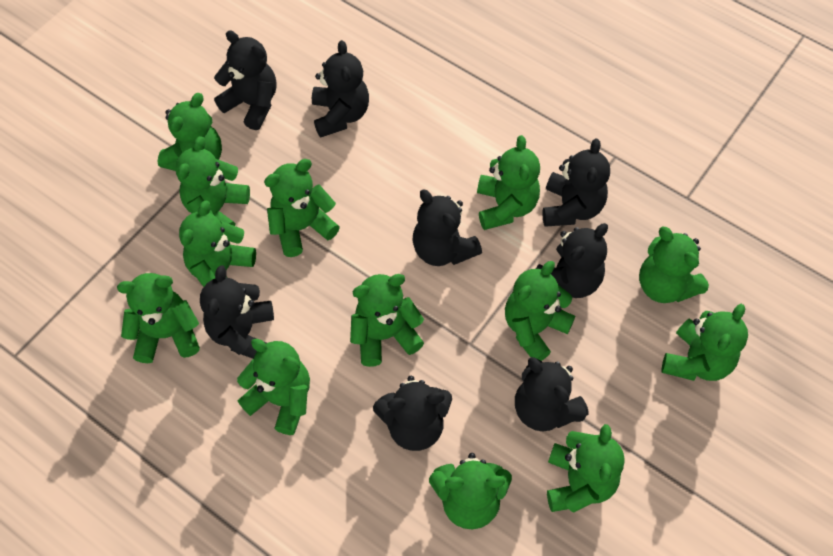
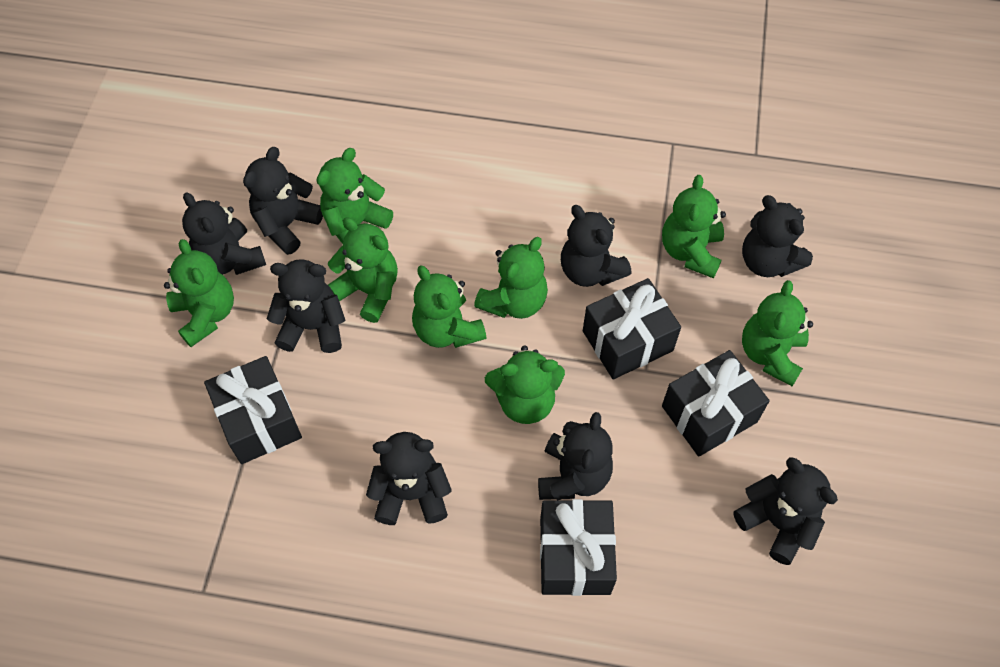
black gift: none = 0 -> [204,356,302,464] [540,499,617,596] [583,278,681,379] [662,350,770,457] = 4
green teddy bear: [117,273,200,363] [158,93,222,171] [176,136,250,226] [179,200,256,287] [237,339,310,435] [264,159,340,257] [350,274,424,367] [429,453,512,529] [477,135,540,230] [505,261,575,361] [547,424,625,512] [639,227,709,303] [661,304,748,381] = 13 -> [164,239,234,347] [317,148,393,244] [328,217,398,323] [412,265,486,348] [474,237,548,319] [485,346,565,424] [662,175,726,278] [742,280,813,386] = 8

